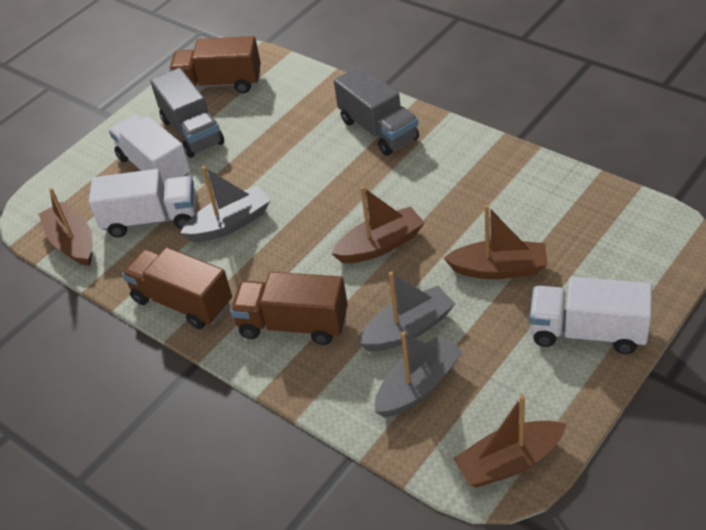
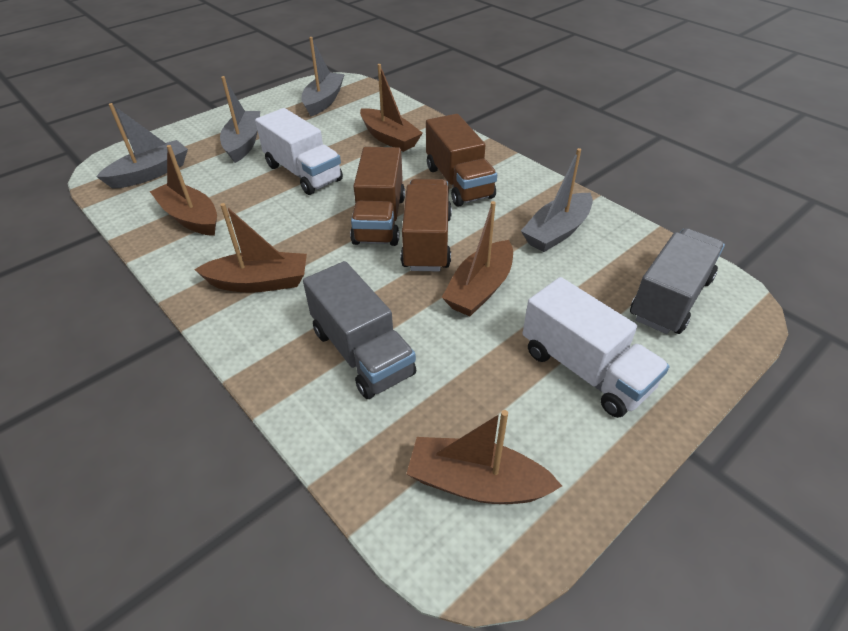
brown boat: [38,188,93,266] [331,186,424,263] [444,205,548,279] [453,395,566,487] = 4 -> [150,145,217,236] [194,203,307,293] [360,64,423,152] [406,410,562,504] [441,201,513,316] = 5
grey boat: [180,166,271,242] [358,272,455,351] [375,332,463,418] = 3 -> [96,103,188,189] [220,76,260,163] [301,37,345,116] [521,148,593,252] = 4
white truck: [89,169,196,237] [109,115,190,187] [529,277,652,354] = 3 -> [255,108,343,195] [523,277,670,418] = 2

